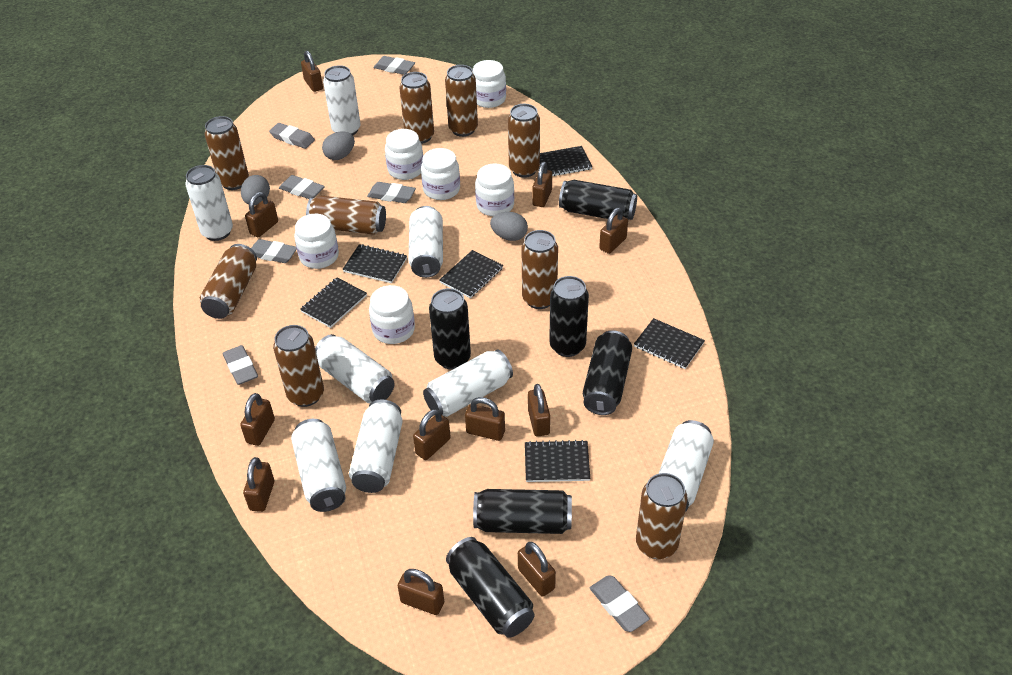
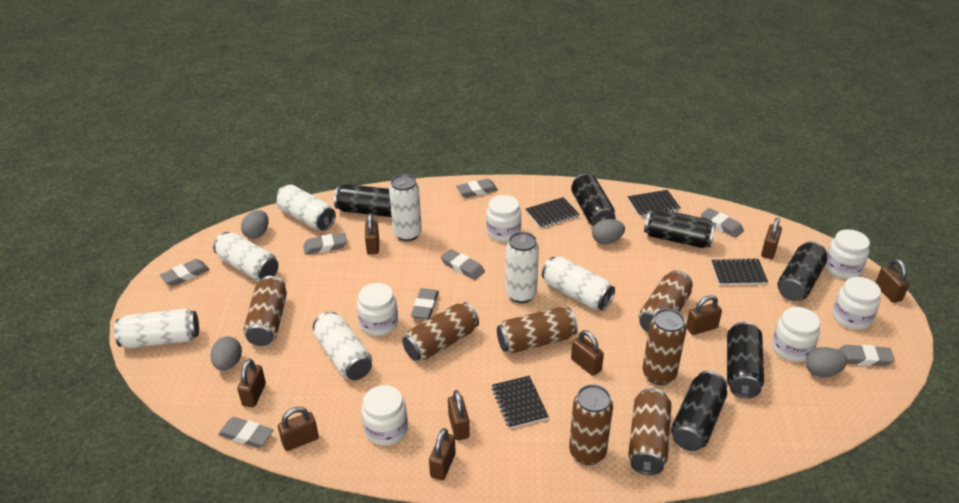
black notebook: [300,277,367,328] [343,244,407,283] [439,250,503,298] [525,440,590,482] [540,146,593,176] [634,318,705,369] = 6 -> [492,376,549,429] [526,197,580,228] [628,190,680,217] [711,258,768,285] = 4
brown can: [200,244,257,319] [205,116,249,190] [273,325,324,407] [306,196,386,235] [399,72,434,144] [445,65,478,137] [508,104,540,178] [522,230,558,309] [636,473,688,559] = 9 -> [243,276,287,346] [402,302,479,361] [497,307,577,354] [569,384,613,465] [628,388,671,475] [639,270,693,332] [642,309,686,385] = 7
brown padlock: [240,393,275,446] [243,457,274,512] [245,192,278,237] [301,51,323,92] [398,569,444,615] [413,409,451,460] [465,397,505,441] [518,542,556,596] [528,384,550,437] [532,162,552,207] [599,208,628,254] = 11 -> [237,359,266,407] [278,407,319,451] [365,213,379,255] [429,428,456,480] [448,390,470,440] [571,330,604,376] [686,295,722,335] [761,218,782,259] [875,259,910,303] = 9
grey egg: [241,175,270,205] [322,131,355,160] [490,212,528,241] = 3 -> [210,336,242,371] [241,210,269,239] [592,219,625,244] [805,347,847,377] = 4
grey eraser: [223,345,258,385] [251,239,297,263] [269,123,315,149] [279,175,325,199] [367,182,416,203] [373,56,415,75] [589,575,650,632] = 7 -> [160,259,210,286] [218,417,273,448] [303,233,347,255] [411,288,439,319] [441,249,485,280] [456,179,498,198] [701,208,744,238] [837,345,895,366] = 8
white can: [185,165,233,241] [291,419,346,512] [315,334,395,404] [323,65,361,135] [349,399,403,493] [409,206,443,278] [423,349,513,417] [658,420,714,512] = 8 -> [114,308,199,348] [213,232,279,281] [275,185,336,231] [313,311,372,380] [389,174,422,241] [506,232,539,303] [542,256,615,310] = 7

